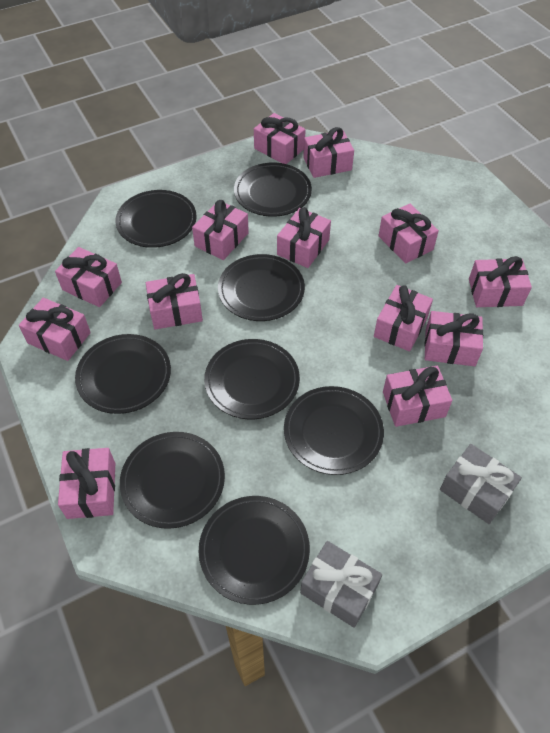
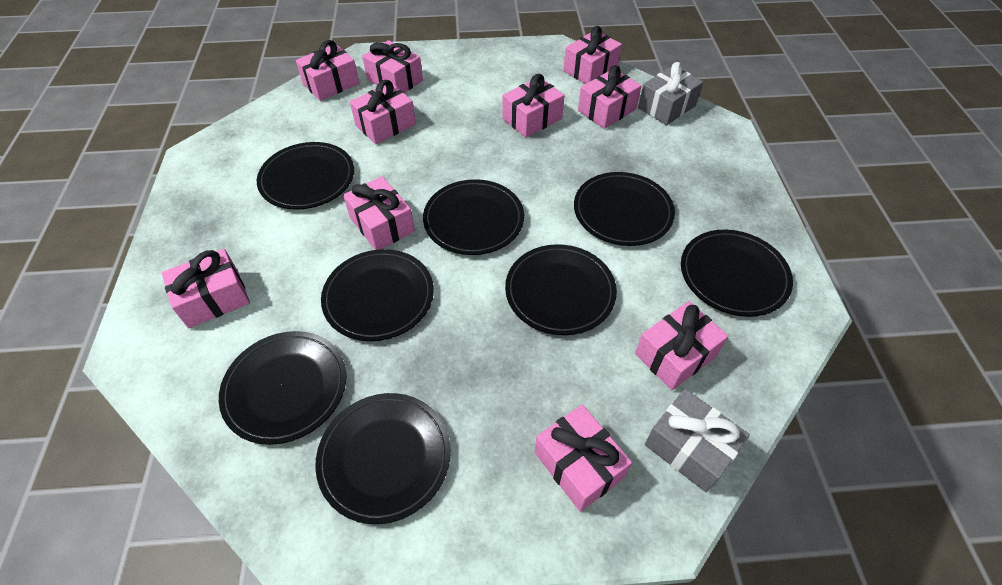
pink gift: [19,298,91,361] [55,247,122,307] [58,448,115,519] [146,273,203,329] [192,200,249,260] [254,113,306,164] [277,207,331,268] [303,127,354,178] [374,285,433,351] [379,204,439,264] [383,366,452,427] [425,311,484,366] [469,256,532,307] = 13 -> [162,249,250,328] [296,40,359,101] [343,176,415,250] [350,80,416,144] [362,40,423,93] [502,74,564,138] [535,404,632,512] [563,26,622,84] [578,65,642,129] [635,301,728,390] = 10

